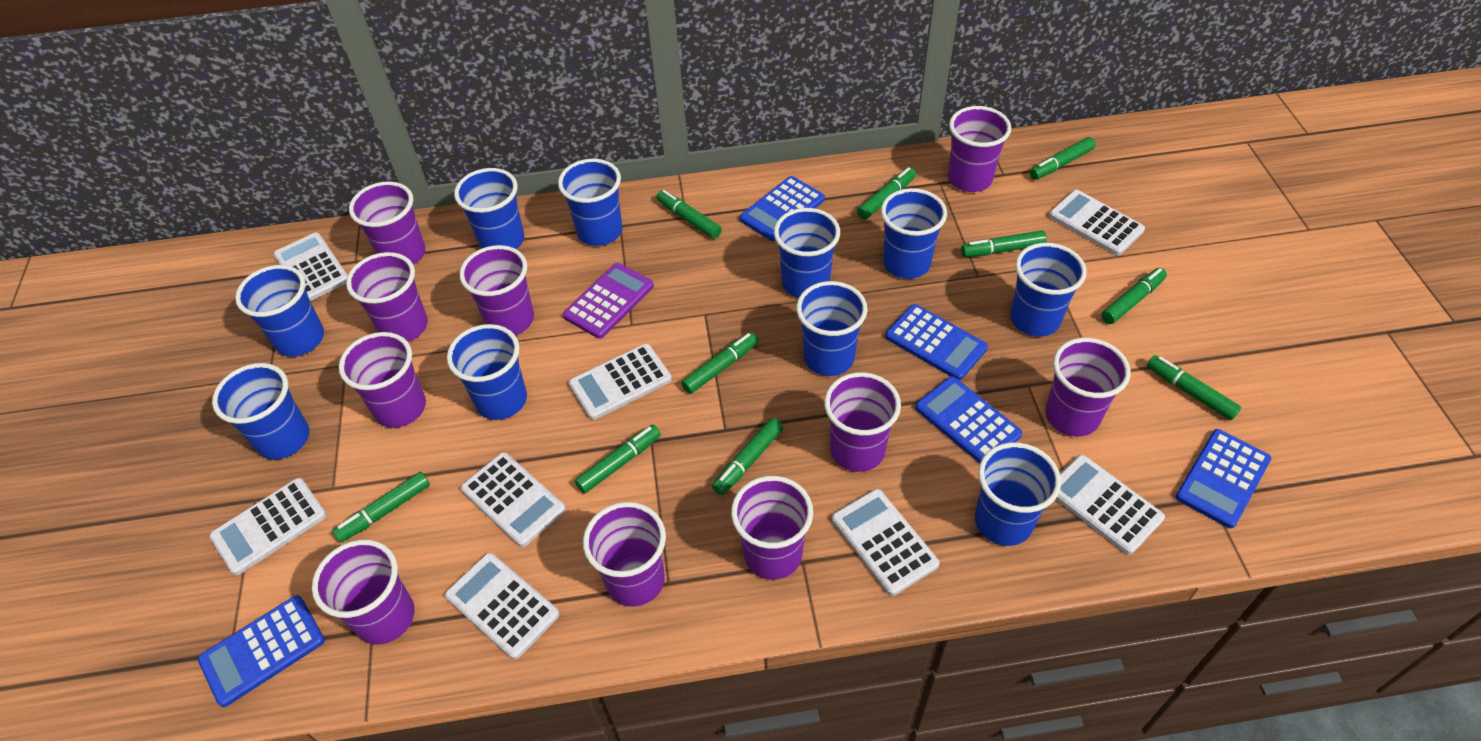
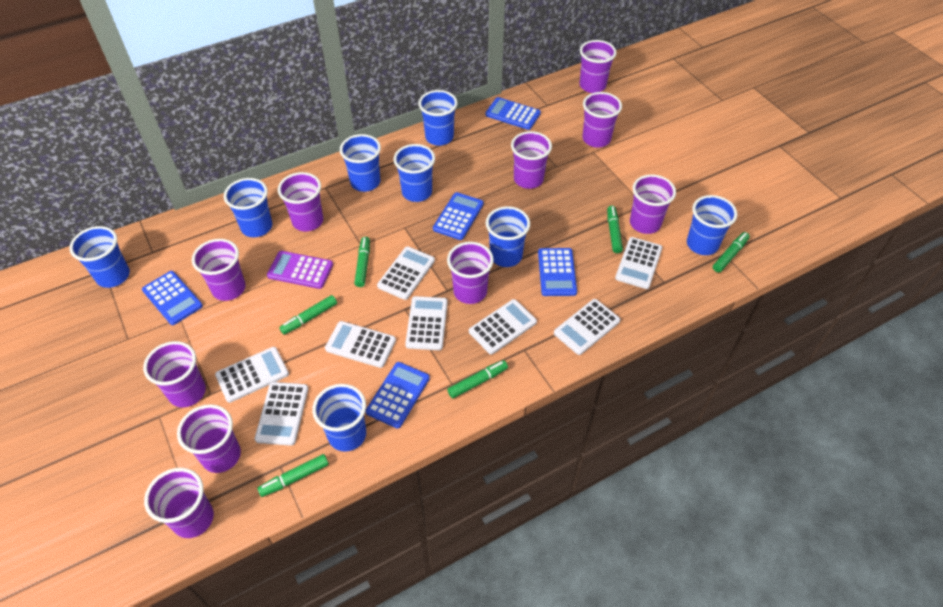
blue cup: [212,363,309,460] [235,265,324,357] [447,324,527,420] [454,168,524,249] [558,159,622,246] [774,208,840,298] [796,281,868,376] [881,188,947,279] [975,442,1061,546] [1010,243,1087,336] = 10 -> [69,226,130,288] [224,178,272,237] [312,384,366,452] [340,134,381,192] [393,144,435,202] [418,90,458,146] [486,206,530,267] [687,195,737,255] = 8
green marker: [332,472,430,543] [575,425,661,493] [656,190,722,239] [681,332,758,394] [712,418,783,495] [857,167,916,220] [961,230,1047,257] [1030,137,1096,180] [1101,268,1167,324] [1147,355,1241,420] = 10 -> [257,454,329,497] [279,295,337,335] [354,237,370,287] [447,360,508,399] [607,206,623,253] [713,232,750,273] = 6

